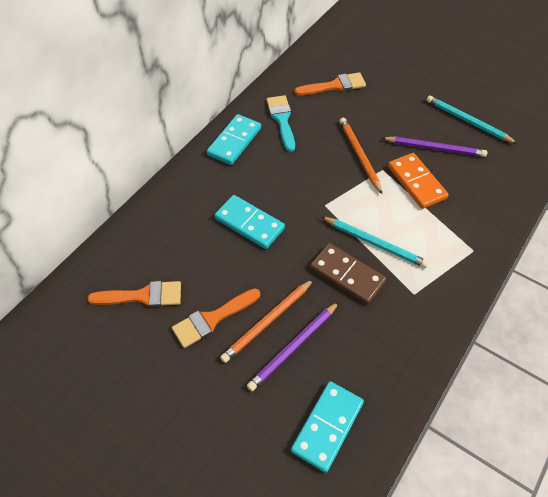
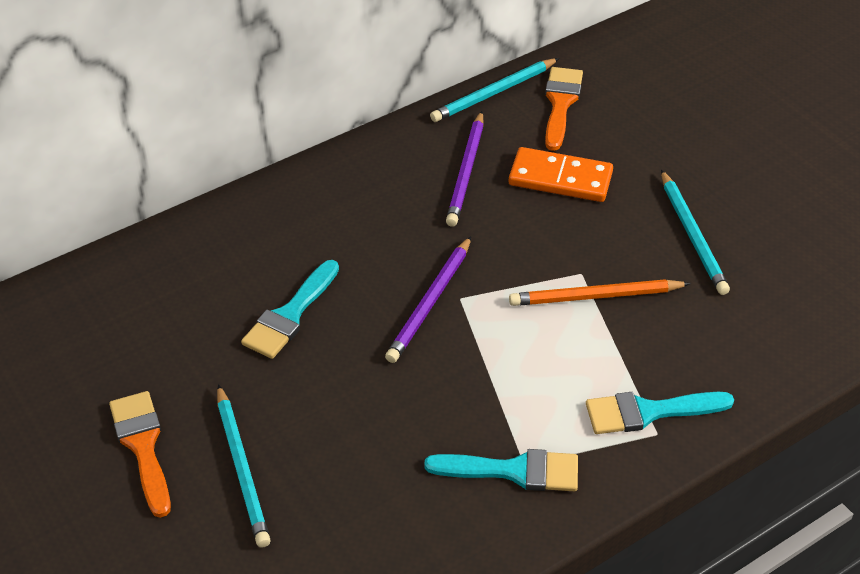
brown domino: [310,243,386,304] = 1 -> none = 0
orange brush: [87,281,181,307] [172,288,260,348] [294,72,366,95] = 3 -> [109,391,171,518] [545,67,583,151] = 2
orange pencil: [220,279,314,363] [340,118,382,194] = 2 -> [509,279,691,306] = 1
turquoise brush: [266,95,295,152] = 1 -> [241,260,339,359] [424,449,578,491] [586,392,734,434] = 3
turquoise domino: [207,114,261,165] [214,195,285,249] [291,381,364,473] = 3 -> none = 0
turquoise pencil: [321,216,429,268] [426,95,518,144] = 2 -> [217,384,271,548] [430,58,559,122] [661,170,730,295] = 3

